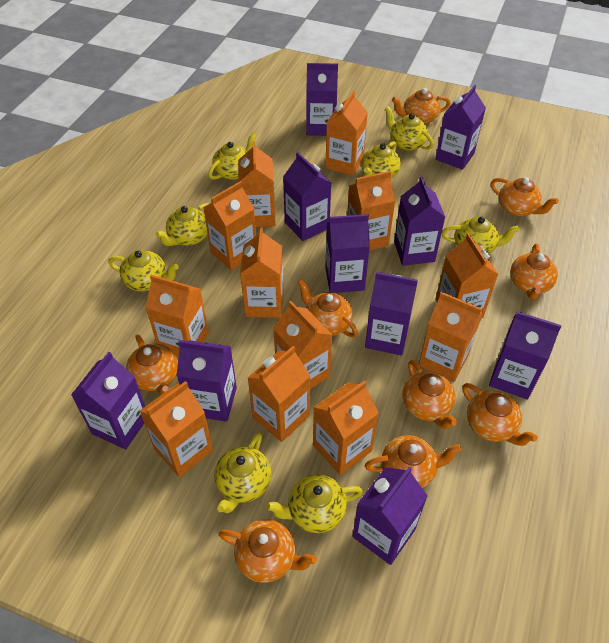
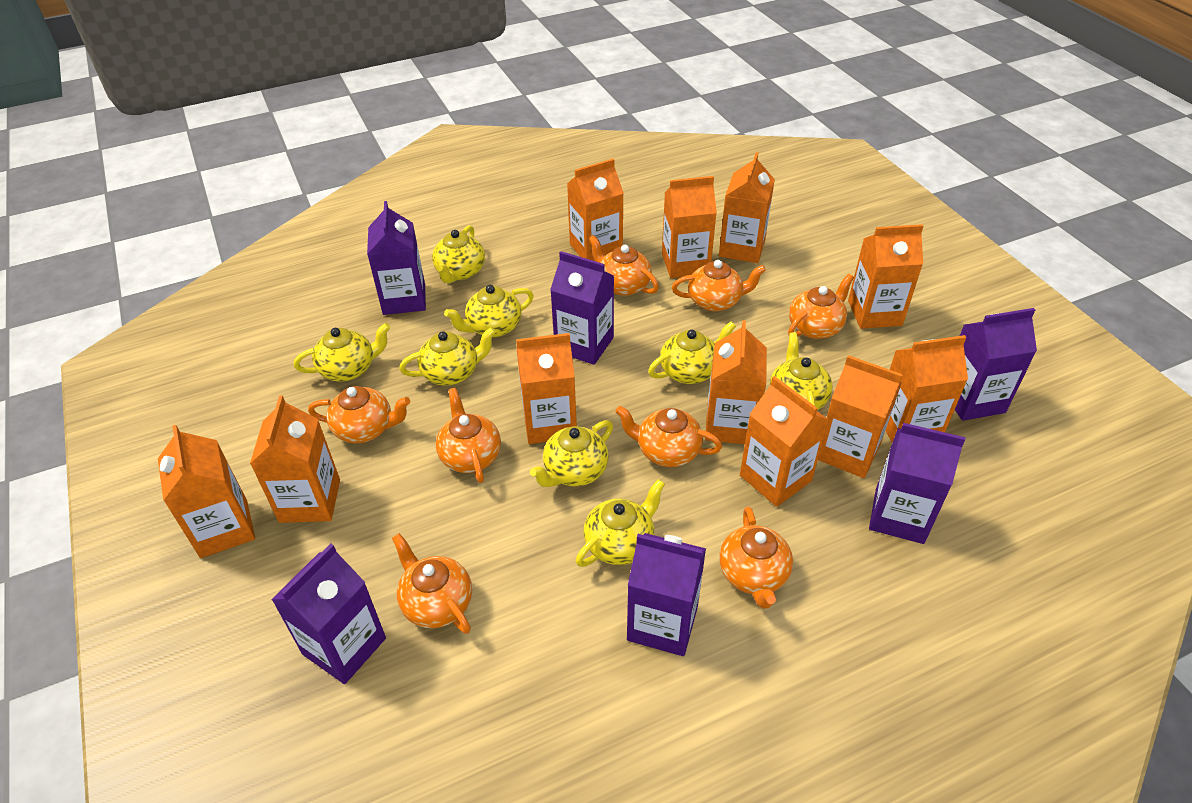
orange carton: [140,381,213,477] [145,275,209,357] [203,181,256,270] [238,141,276,227] [240,228,284,318] [248,346,311,442] [273,301,332,389] [313,380,379,475] [325,91,368,176] [347,171,395,251] [419,292,483,382] [435,233,499,318] = 12 -> [158,425,255,558] [250,395,340,523] [516,333,577,444] [567,159,624,261] [662,176,717,278] [705,320,767,444] [719,152,775,263] [740,376,829,507] [818,355,903,478] [848,224,924,329] [885,335,968,443] = 11
orange teapot: [126,334,178,395] [219,519,317,583] [298,279,358,337] [365,435,462,488] [392,88,451,124] [402,360,457,429] [462,383,538,446] [491,177,559,216] [510,244,558,300] = 9 -> [308,386,410,443] [392,533,472,634] [436,388,501,483] [589,235,659,296] [615,406,722,467] [672,260,766,312] [719,507,793,609] [788,274,854,339] = 8
purple carton: [71,352,145,449] [177,340,237,422] [283,152,331,241] [306,63,338,136] [325,214,370,293] [353,466,428,565] [365,272,418,356] [394,176,445,266] [436,85,486,170] [489,311,562,400] = 10 -> [271,544,386,684] [367,201,426,315] [550,251,614,365] [627,533,706,656] [869,423,965,544] [955,308,1037,421] = 6

